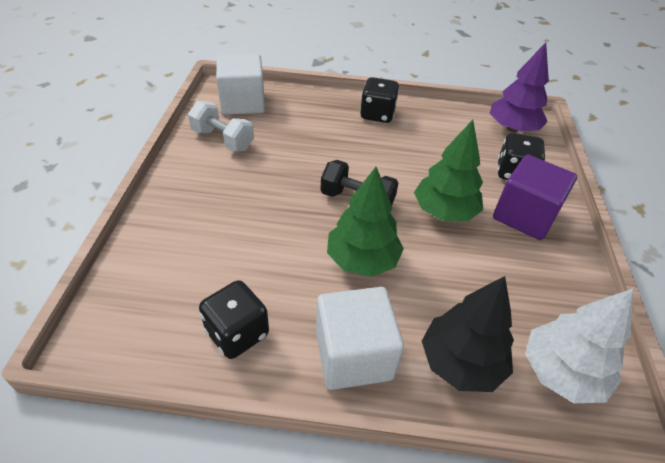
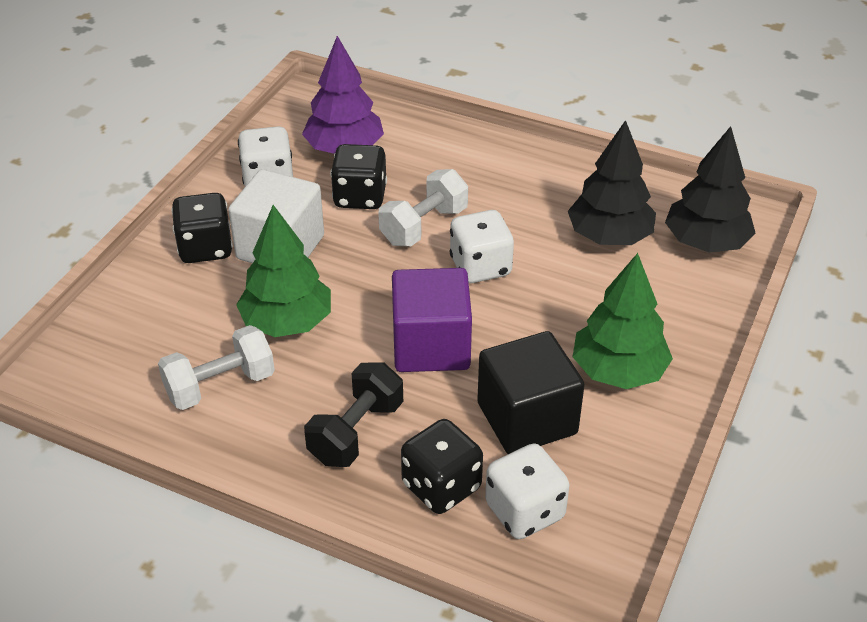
black cube: none = 0 -> [477,331,585,454] = 1
black tree: [422,276,514,392] = 1 -> [568,120,656,245] [665,126,756,253] = 2
white cube: [216,54,265,115] [316,287,404,390] = 2 -> [228,169,324,263] = 1
white dice: none = 0 -> [238,126,293,187] [449,210,514,283] [485,443,570,539] = 3
white dumbbell: [188,101,254,152] = 1 -> [158,325,275,410] [378,169,468,246] = 2
white tree: [525,289,633,403] = 1 -> none = 0

